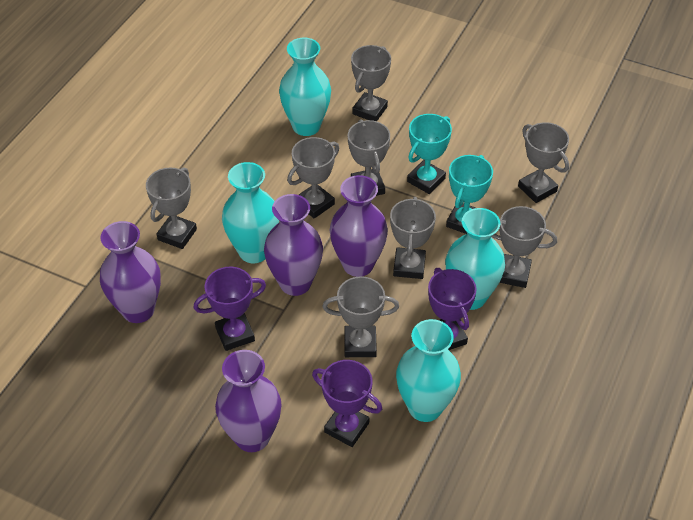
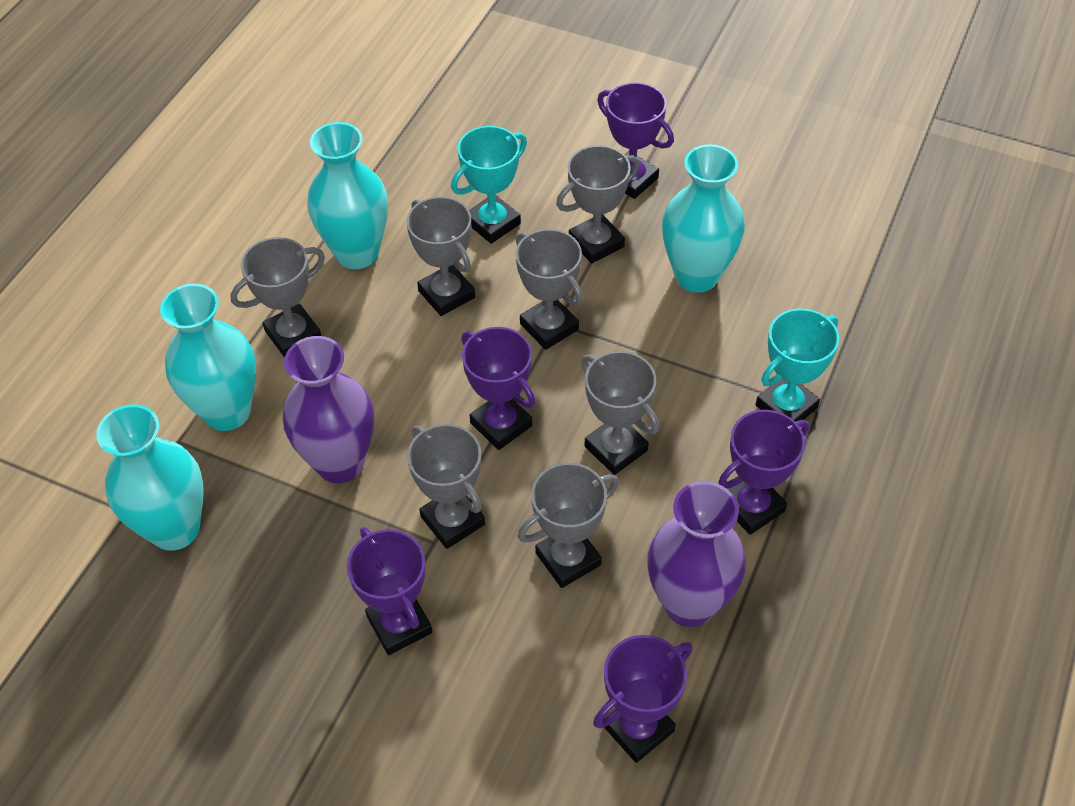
grey trophy: [146,167,197,249] [287,137,339,219] [322,276,399,357] [348,119,390,196] [351,45,391,121] [390,197,436,279] [491,206,557,288] [518,122,569,203] = 8 -> [230,237,325,358] [407,196,475,316] [407,424,485,549] [515,229,583,350] [518,463,619,588] [556,145,640,264] [581,351,659,475] = 7
purple trophy: [193,267,266,351] [312,360,382,447] [428,268,477,350] = 3 -> [347,527,432,655] [462,327,536,450] [593,635,693,763] [597,82,674,199] [719,410,809,535] = 5
purple vase: [100,221,161,323] [215,350,282,452] [264,194,323,296] [330,175,388,277] = 4 -> [283,336,374,483] [647,481,746,627] = 2

